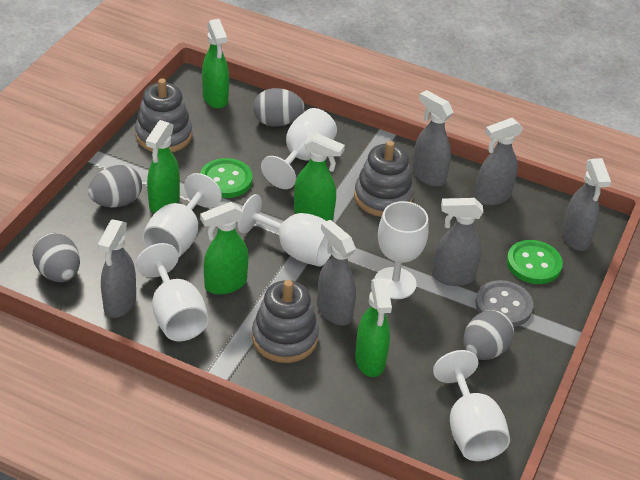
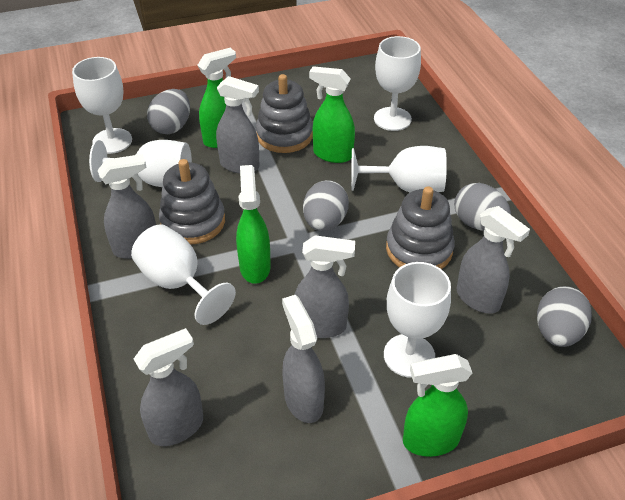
green button: [200,158,252,198] [507,240,563,284] = 2 -> none = 0
green spray bottle: [146,120,180,213] [200,202,248,295] [202,19,229,109] [294,133,345,221] [355,278,392,377] = 5 -> [197,48,236,148] [236,165,271,284] [309,66,355,163] [403,354,472,457] = 4
grey button: [475,280,533,327] = 1 -> none = 0

